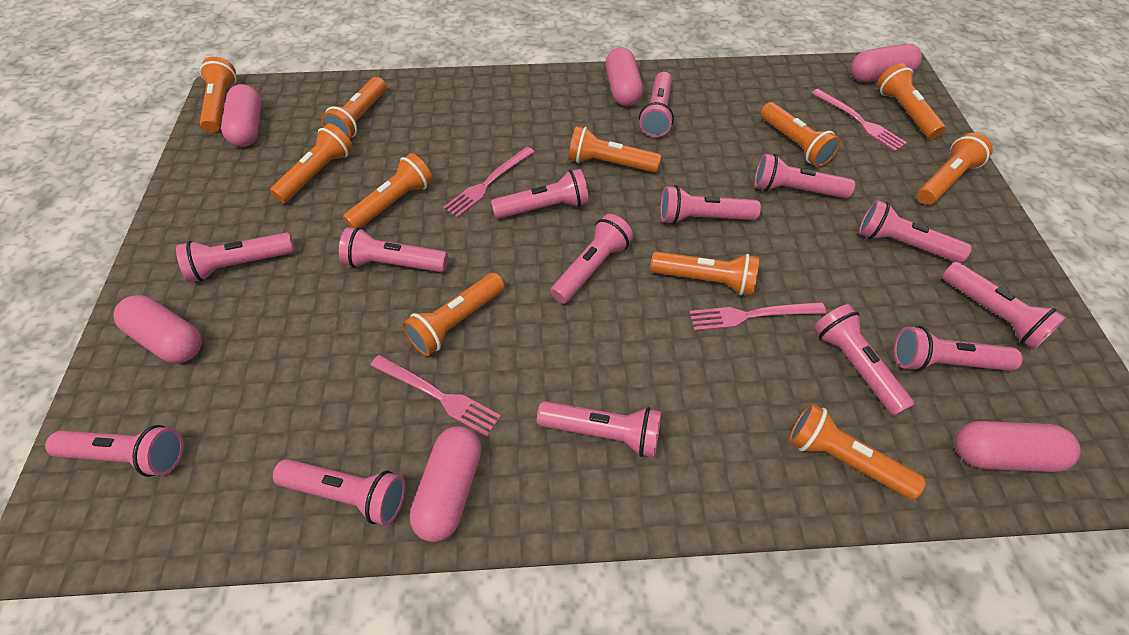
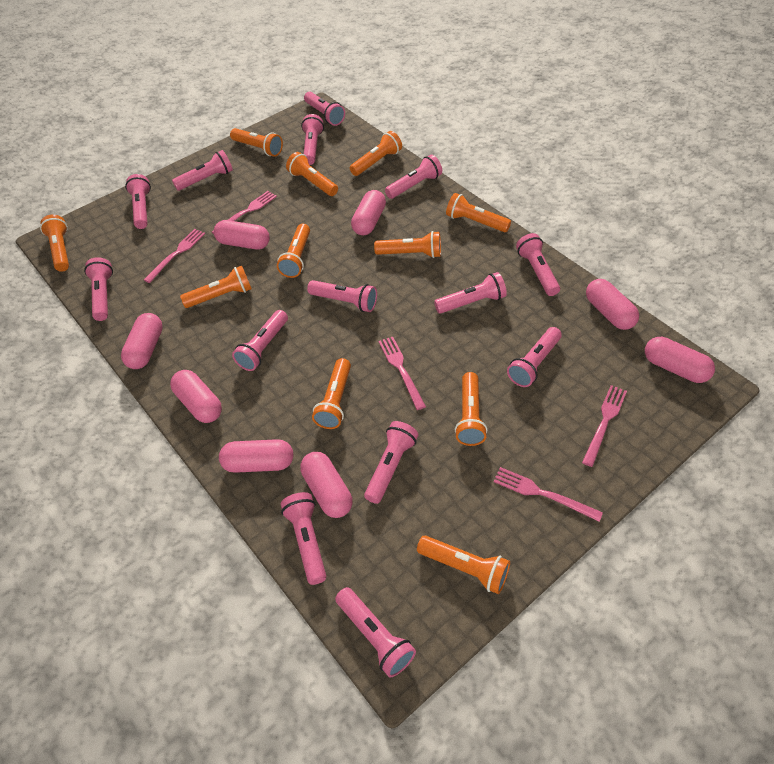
pink capsule: [113,295,202,363] [221,84,262,147] [409,426,481,542] [606,47,643,106] [851,44,922,82] [955,421,1081,472] = 6 -> [121,313,163,369] [170,370,222,423] [214,220,270,250] [219,439,293,473] [300,452,353,518] [351,190,386,235] [586,279,639,330] [645,337,715,383] = 8
pink fork: [370,355,501,437] [443,147,534,218] [689,302,826,331] [812,89,907,151] = 4 -> [144,229,205,283] [212,191,277,234] [379,337,426,410] [493,467,603,522] [582,385,627,467] = 5

